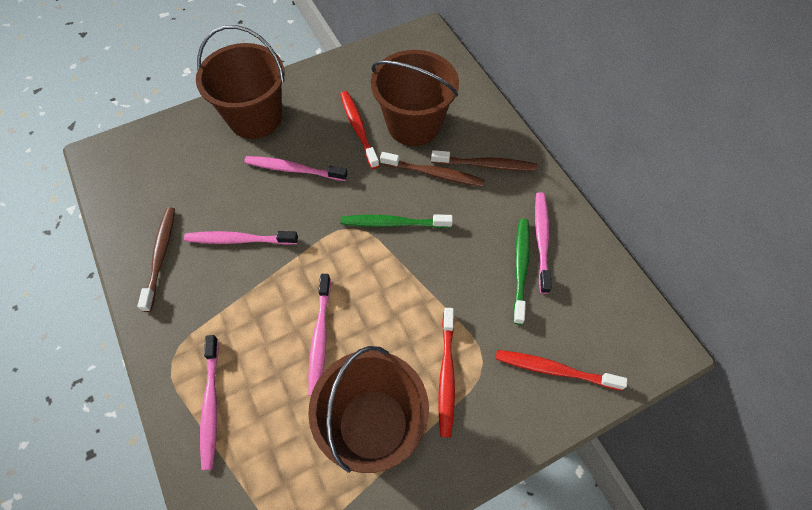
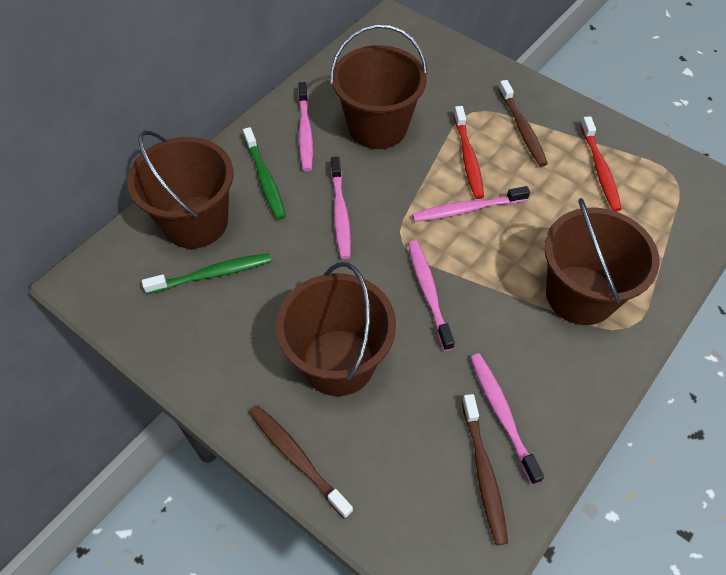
brown bucket: [196,25,285,139] [308,346,429,473] [371,50,459,146] = 3 -> [127,131,234,249] [276,262,396,396] [330,24,428,149] [544,198,660,325] = 4
red toothbrush: [340,91,379,169] [439,308,455,437] [496,350,627,391] = 3 -> [454,106,484,199] [581,116,622,212] = 2

